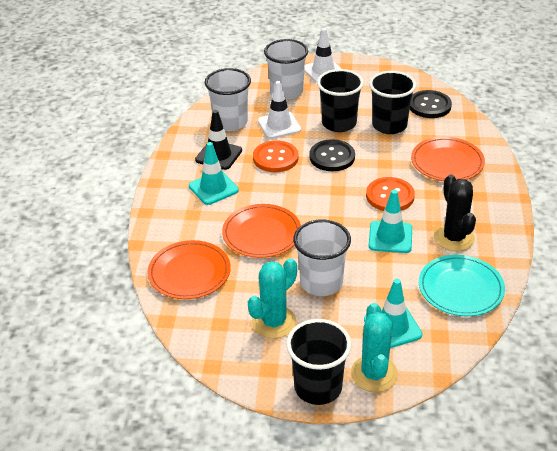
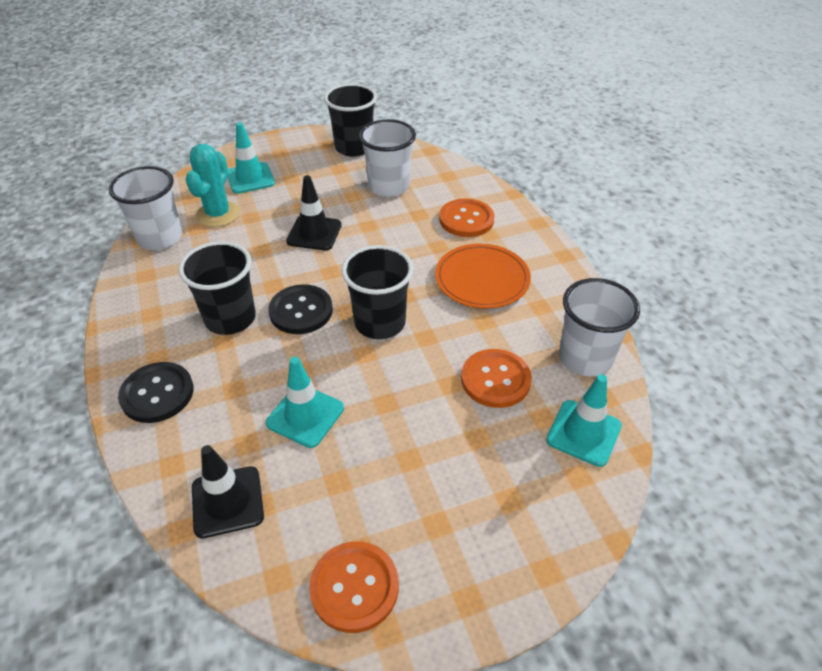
black cactus: [434,174,476,251] = 1 -> none = 0
black traffic cone: [195,110,242,170] = 1 -> [192,445,264,539] [286,175,342,250] = 2
orange button: [253,140,298,172] [366,177,415,211] = 2 -> [309,541,399,633] [439,198,494,237] [461,349,532,408] = 3
orange plate: [147,240,231,299] [222,204,301,258] [411,137,485,181] = 3 -> [435,244,531,308] = 1
turquoise cactus: [248,258,297,339] [351,303,398,392] = 2 -> [186,144,240,227] = 1
turquoise plate: [419,255,505,316] = 1 -> none = 0
white traffic cone: [258,81,301,139] [304,28,341,83] = 2 -> none = 0

